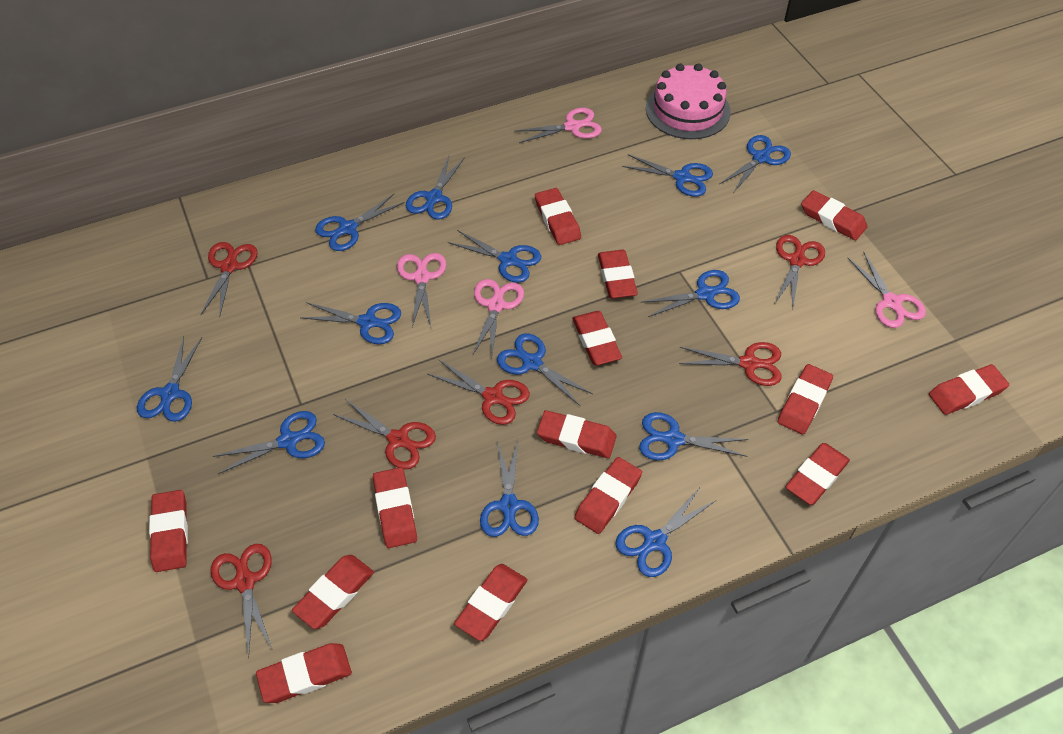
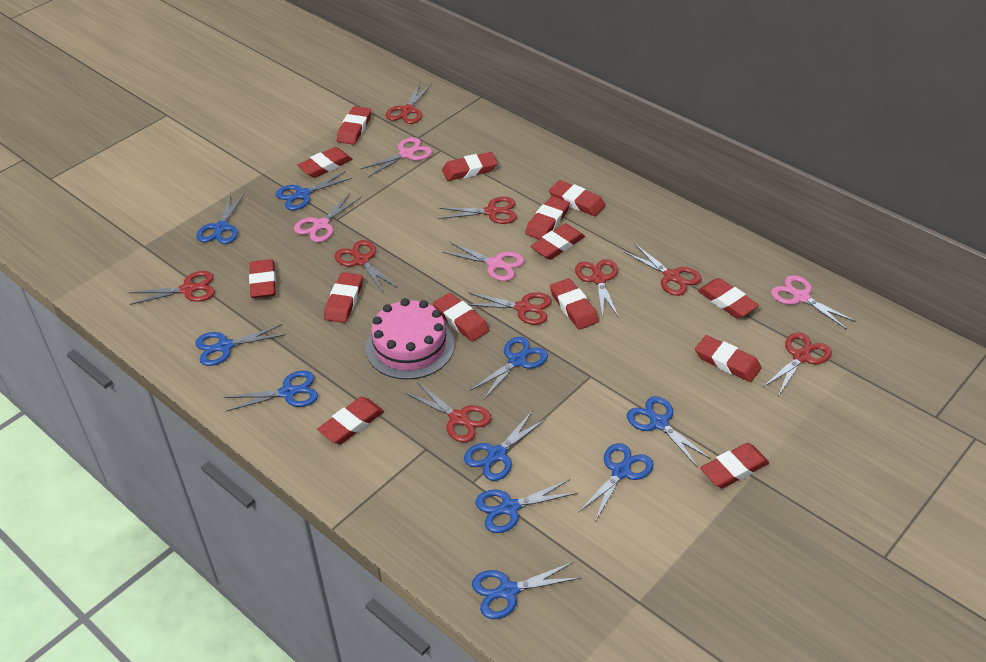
blue scissors: [137,336,202,422] [213,411,325,474] [300,302,401,344] [315,194,405,251] [406,156,465,220] [448,230,541,283] [480,440,539,537] [497,334,593,406] [615,487,716,577] [622,154,713,197] [639,412,748,460] [642,270,740,317] [719,135,791,193] = 13 -> [195,324,286,366] [197,193,245,244] [224,371,318,411] [276,171,352,210] [464,410,547,481] [470,337,548,400] [472,562,580,619] [475,479,577,533] [578,443,654,522] [627,396,711,468] = 10
red scissors: [201,242,258,317] [211,544,272,658] [333,399,436,470] [428,359,530,425] [679,342,782,386] [775,235,825,308] = 6 -> [129,271,215,305] [335,240,398,294] [386,84,432,124] [405,382,492,442] [438,197,517,224] [468,292,552,325] [575,259,619,319] [624,244,702,296] [762,332,832,396] = 9

